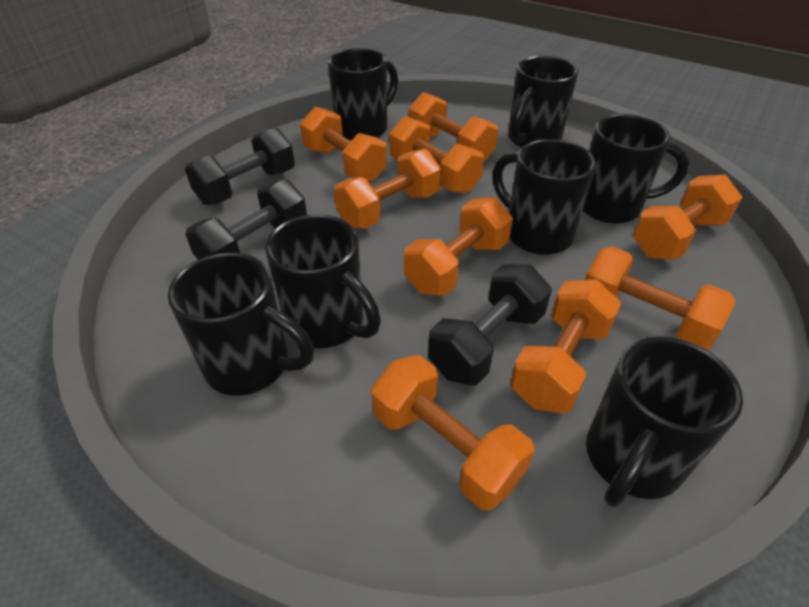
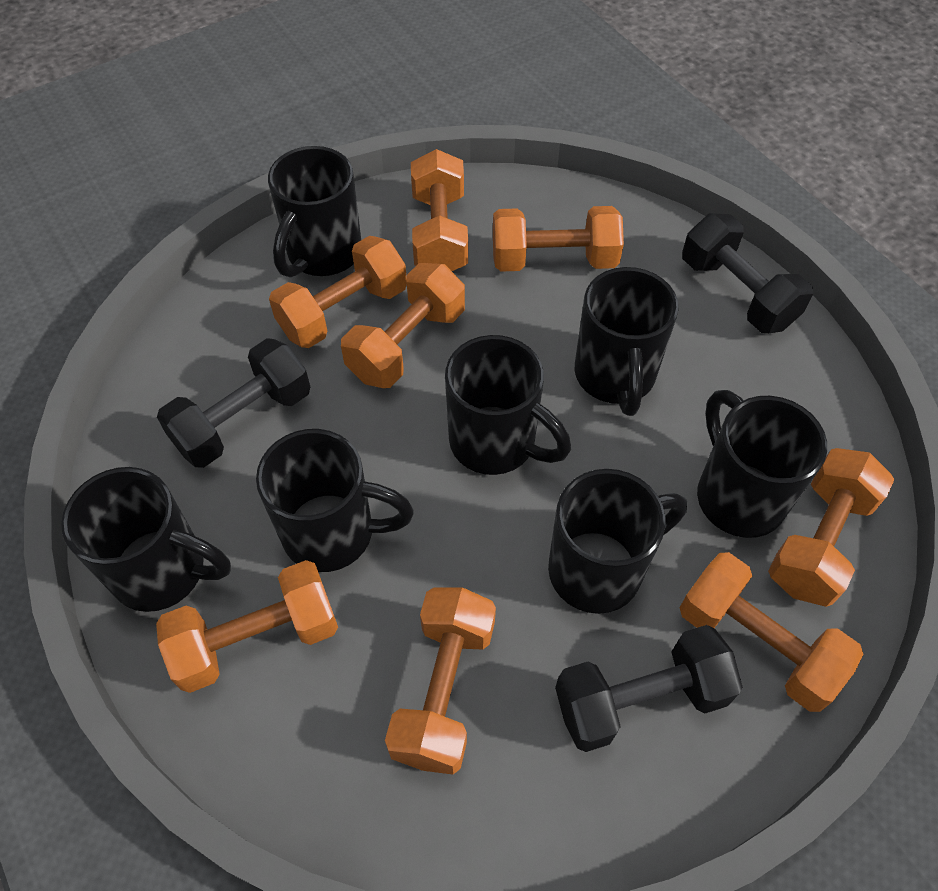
orange dumbbell: [300,106,387,182] [334,149,441,229] [371,355,535,510] [389,116,484,194] [404,197,513,296] [409,92,498,162] [510,279,622,413] [585,246,735,350] [633,174,743,260] = 9 -> [156,560,338,693] [269,236,407,348] [341,263,465,388] [385,587,496,775] [411,149,468,271] [493,206,624,272] [680,552,863,712] [768,448,895,607] = 8

